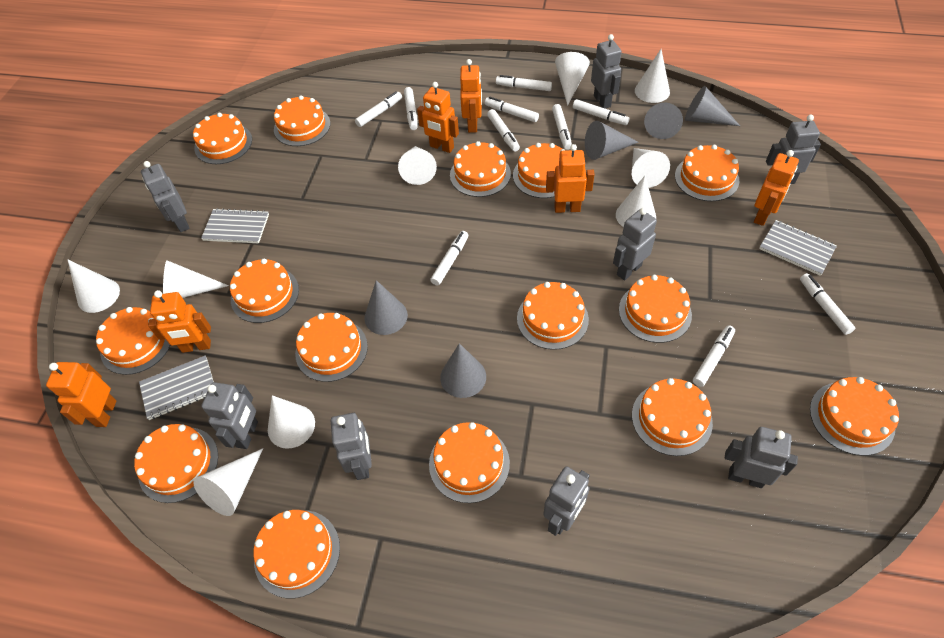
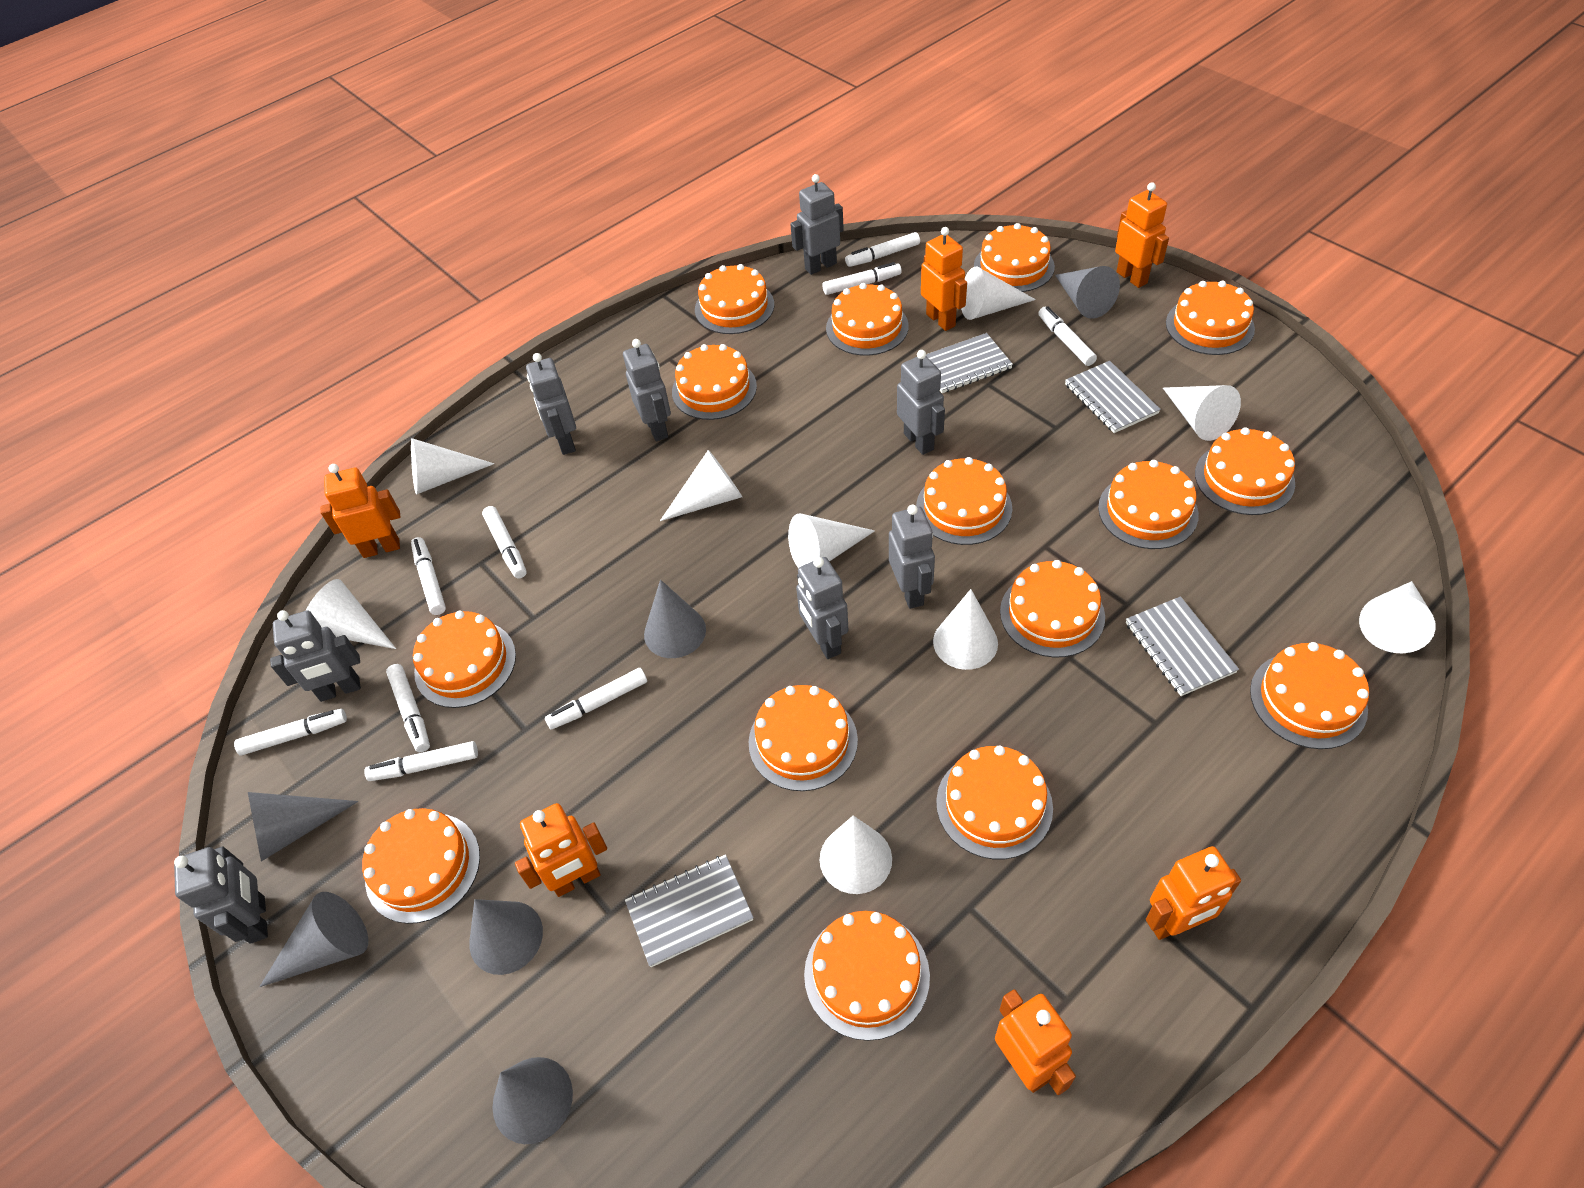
grey cone: [365,280,408,335] [440,343,486,398] [585,121,639,160] [644,103,683,139] [685,86,740,126] = 5 -> [248,792,358,861] [259,892,368,987] [469,899,543,975] [493,1057,573,1144] [644,580,706,658] [1055,266,1120,319] = 6
grey notebook: [139,356,214,420] [201,208,269,243] [759,220,837,276] = 3 -> [625,854,754,967] [926,333,1013,393] [1065,361,1161,433] [1126,596,1239,696] = 4
white marker: [355,91,402,127] [404,87,418,130] [430,231,468,286] [485,97,539,122] [487,109,520,152] [496,75,552,91] [552,104,572,150] [573,99,630,125] [693,325,735,387] [800,273,855,335] = 10 -> [234,709,347,756] [364,741,478,781] [386,664,430,752] [411,537,446,615] [482,506,527,579] [545,668,647,729] [822,262,902,295] [845,232,920,267] [1038,306,1097,366] = 9

